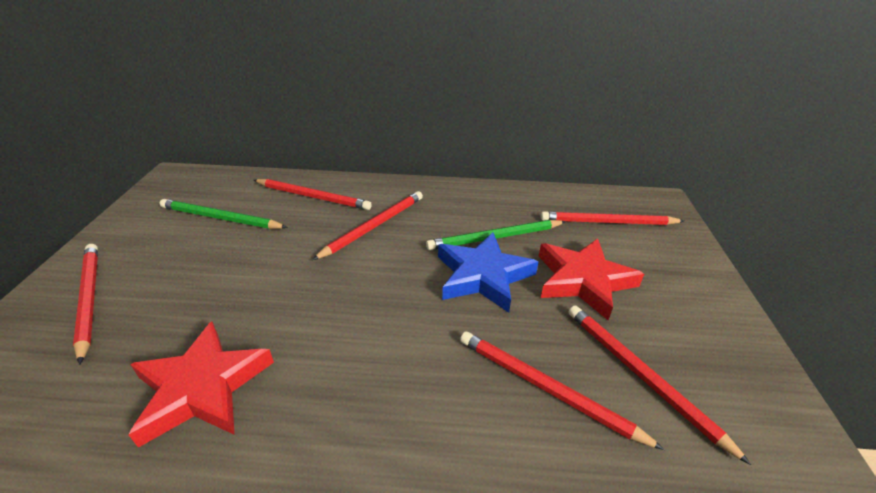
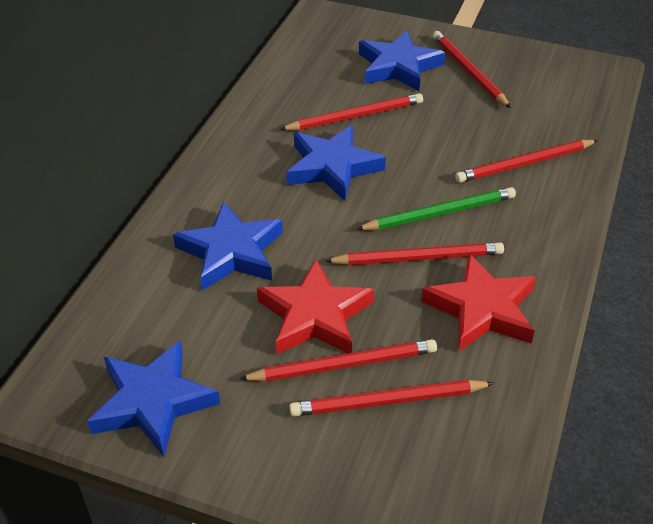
blue star: [438,232,538,313] = 1 -> [87,340,220,457] [173,201,283,291] [287,125,386,201] [359,31,446,91] = 4
green pencil: [160,199,288,229] [426,220,566,250] = 2 -> [356,187,516,230] = 1

